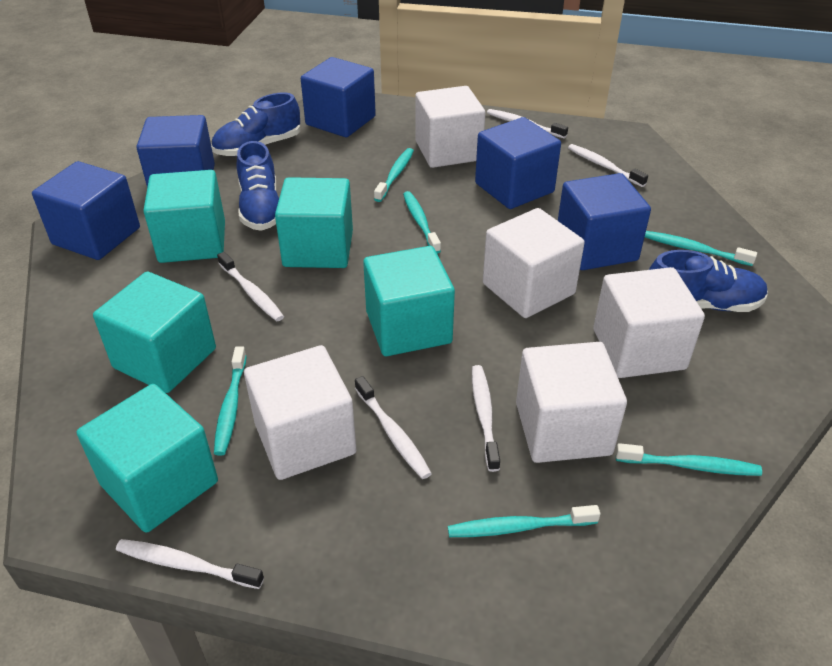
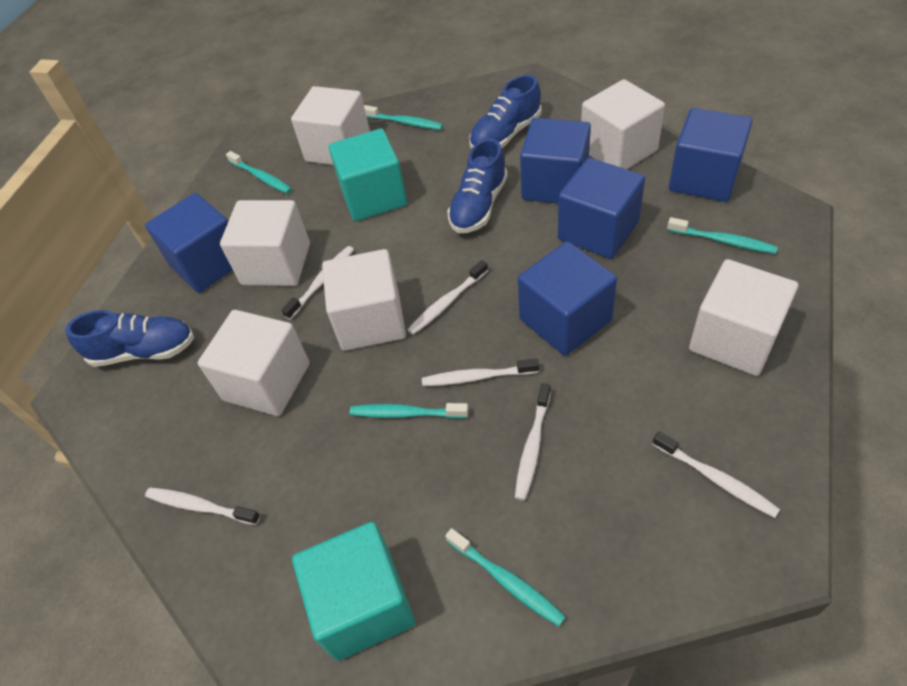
turquoise cube: [77,384,218,533] [93,271,216,393] [143,170,225,263] [275,177,353,268] [363,246,455,356] = 5 -> [292,522,415,661] [329,129,407,221] = 2
turquoise toothbrush: [214,347,247,456] [374,148,414,202] [403,191,441,254] [448,505,600,537] [616,443,762,476] [645,231,757,266] = 6 -> [226,151,292,194] [350,403,469,418] [364,105,443,130] [445,528,566,626] [667,217,778,254] = 5
white cube: [244,345,357,480] [415,86,485,168] [483,208,585,318] [516,342,627,463] [593,267,705,378] = 5 -> [198,310,310,416] [220,200,310,286] [291,86,370,165] [322,249,406,351] [581,79,665,169] [689,259,798,376] = 6

